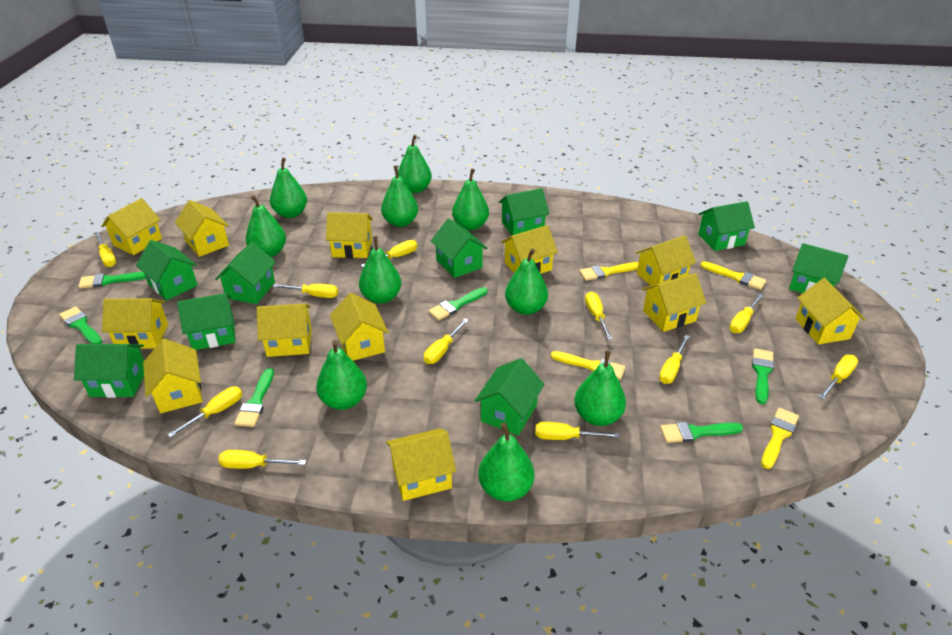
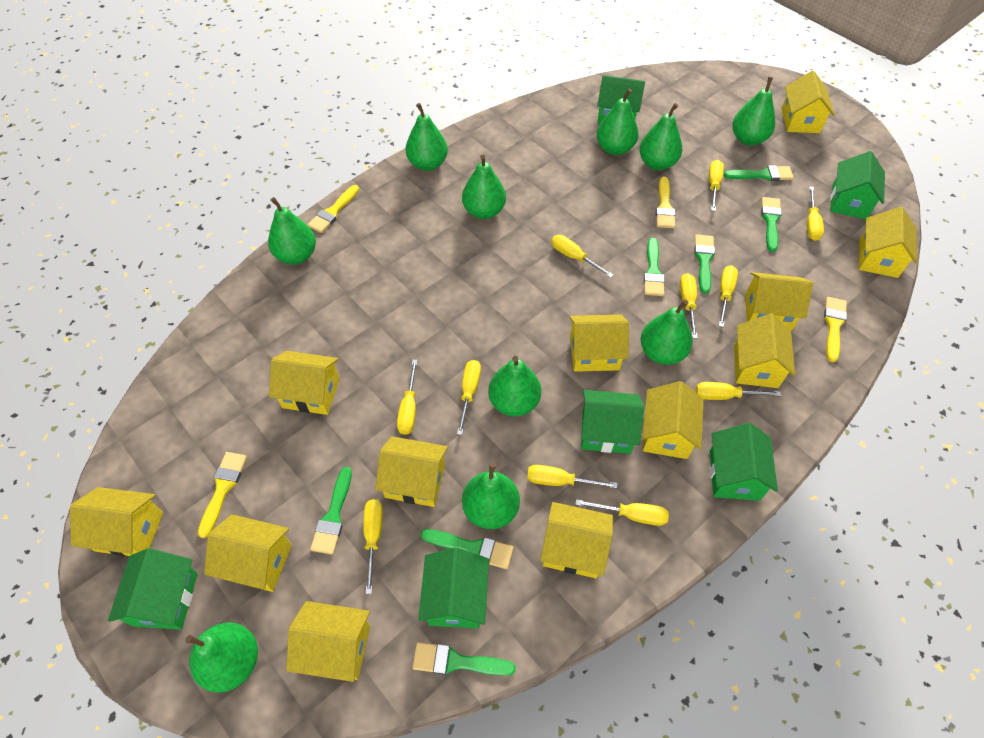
green brush: [59,307,102,344] [78,272,146,289] [234,368,274,427] [428,287,487,321] [660,422,743,443] [752,348,774,404] = 6 -> [310,467,352,555] [412,642,516,676] [421,529,514,569] [644,238,665,296] [694,234,715,294] [724,165,794,181] [761,197,782,252] = 7
green house: [74,344,144,398] [136,240,198,300] [177,293,235,350] [215,242,276,304] [431,219,487,278] [475,358,545,435] [499,188,549,236] [698,201,755,251] [789,243,848,293] = 9 -> [108,548,198,630] [418,547,489,629] [581,390,644,454] [597,75,645,124] [710,423,778,501] [830,151,885,219] = 6

